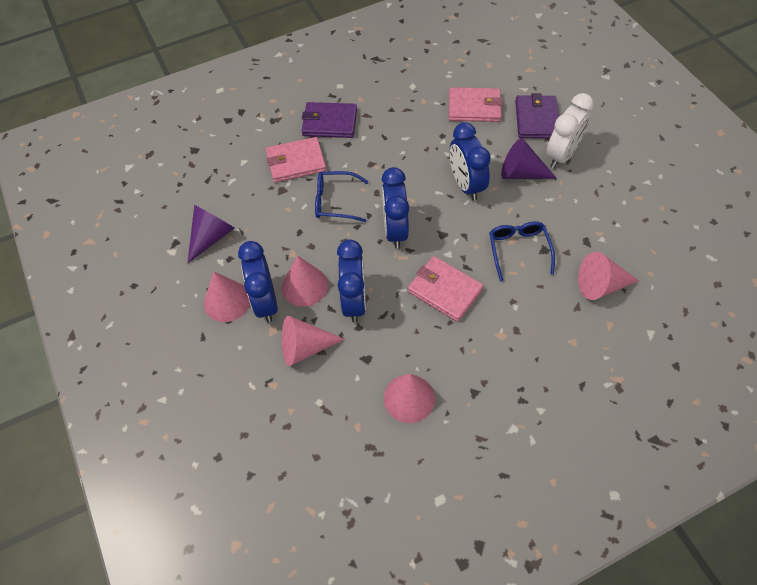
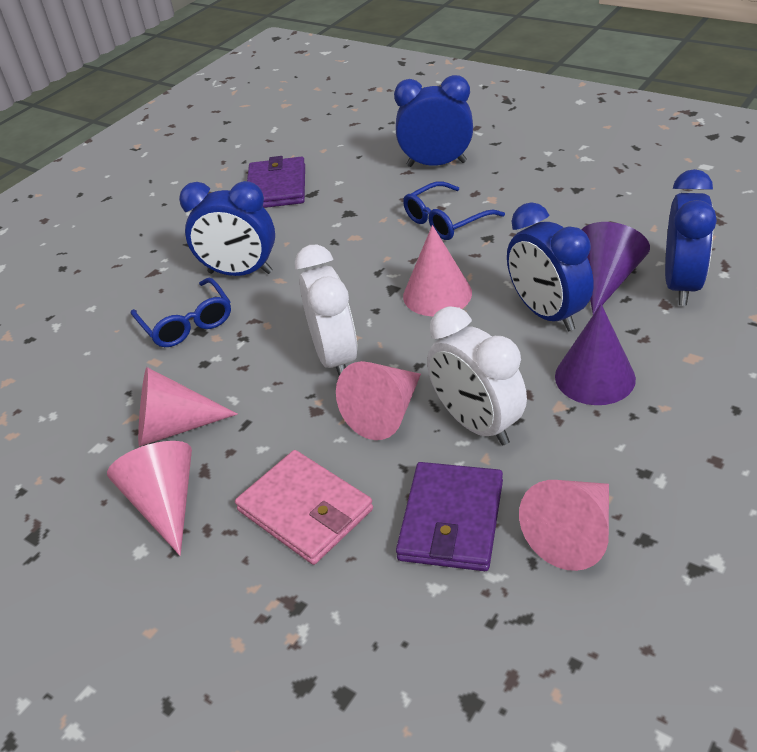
pink wallet: [266,137,326,183] [408,256,483,322] [449,87,503,122] = 3 -> [235,450,373,565] = 1
white clock: [546,93,594,169] = 1 -> [295,245,357,376] [427,306,527,445] = 2

